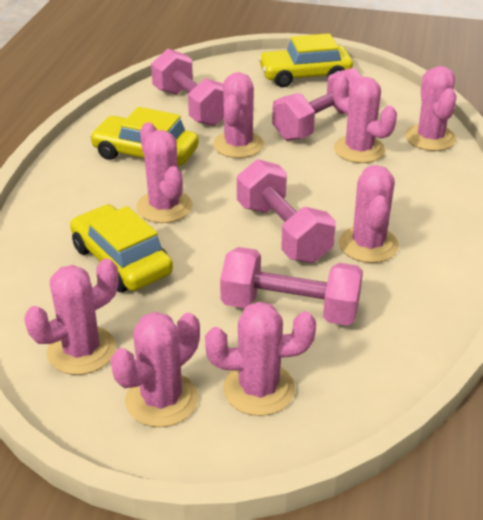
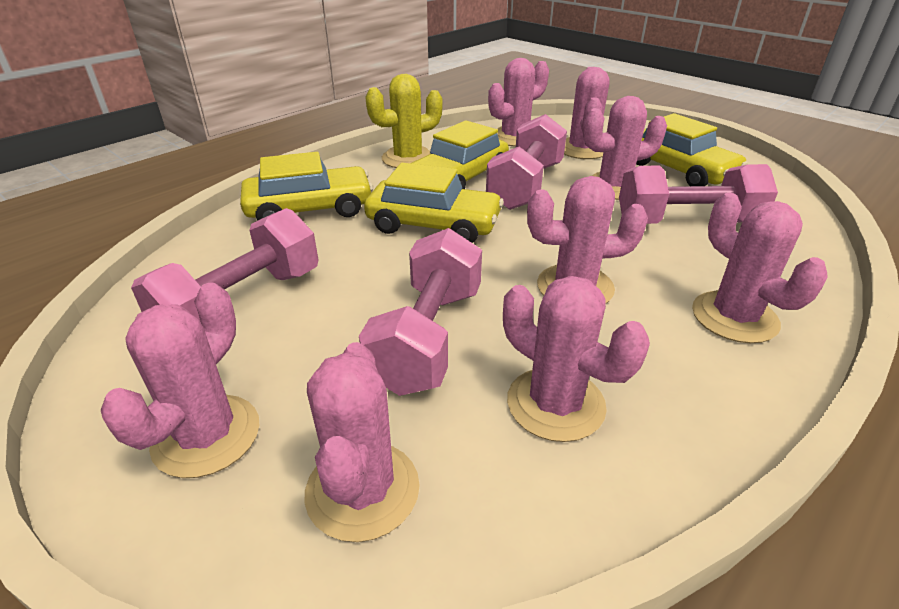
yellow cactus: none = 0 -> [365,74,443,168] = 1
yellow car: [70,204,173,292] [89,107,199,166] [258,33,353,87] = 3 -> [240,152,373,220] [364,163,504,243] [410,120,509,189] [636,113,748,186] = 4

